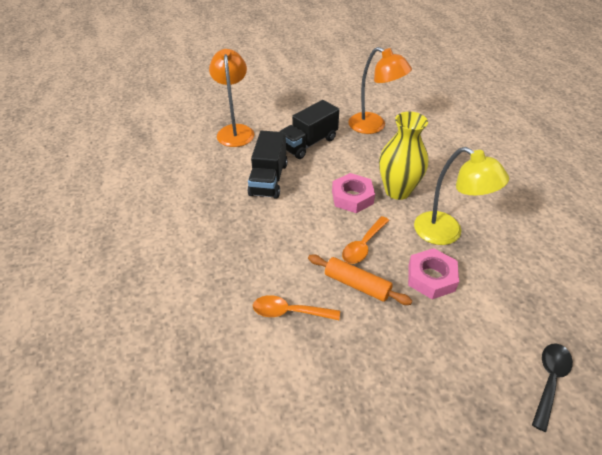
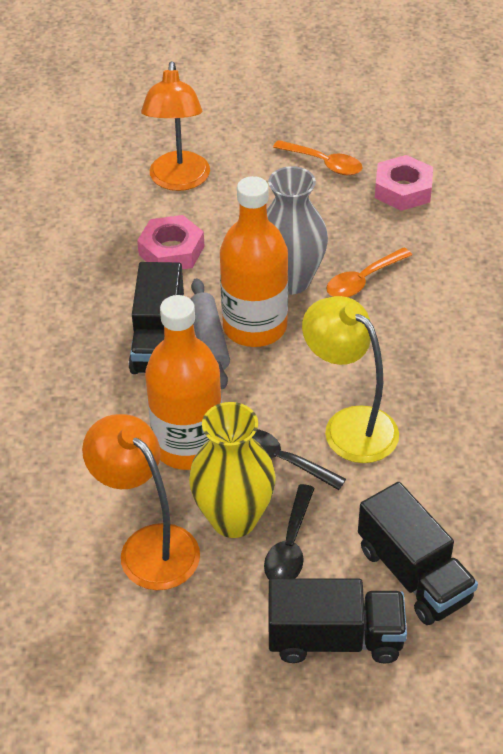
black spoon: [532,343,573,432] = 1 -> [252,429,346,490] [264,484,315,580] = 2
black truck: [247,131,288,199] [280,100,339,159] = 2 -> [129,262,184,374] [269,578,407,664] [358,482,478,625] = 3
grey rolling pin: none = 0 -> [191,278,230,389] = 1
grey vase: none = 0 -> [267,166,328,294] = 1
orange bottle: none = 0 -> [145,295,222,470] [220,176,288,347] = 2
orange rolling pin: [308,254,412,305] = 1 -> none = 0

